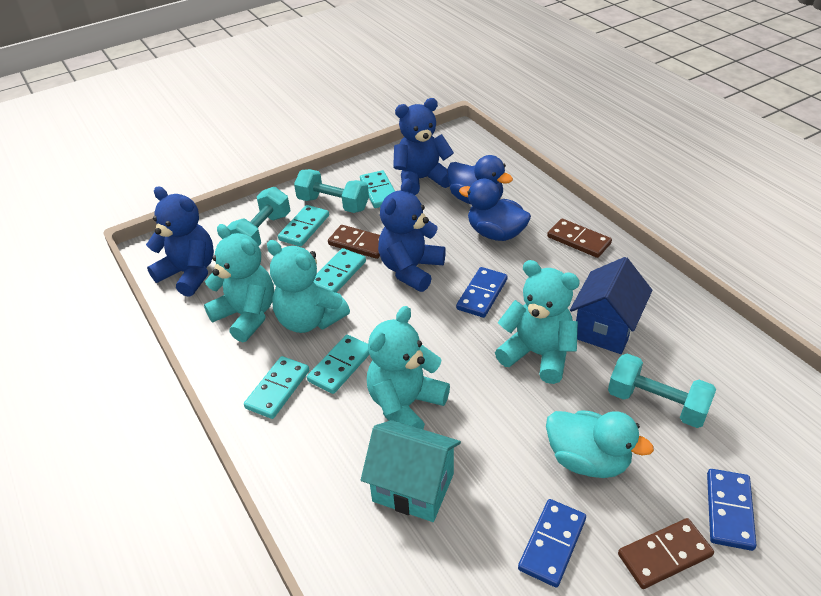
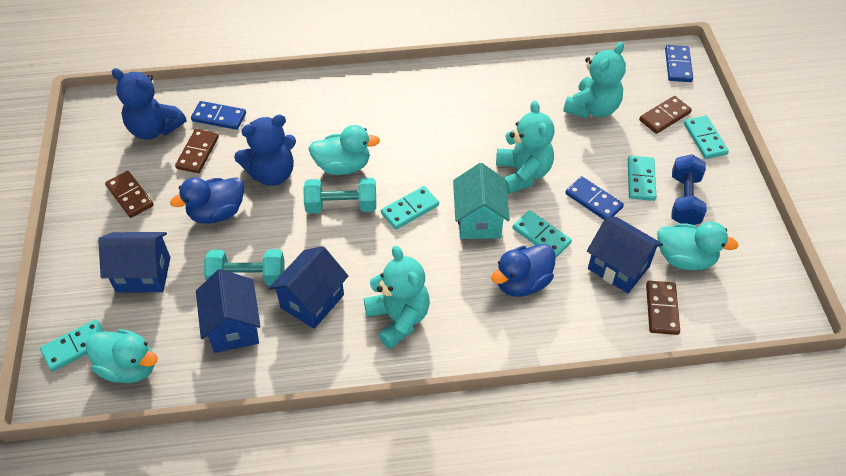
blue dumbbell: none = 0 -> [672,154,707,225] = 1
blue house: [570,257,652,354] = 1 -> [98,232,170,292] [196,269,260,353] [269,246,348,329] [587,217,663,293] = 4
blue teddy bear: [146,186,214,297] [378,178,446,292] [393,98,454,195] = 3 -> [112,68,186,140] [234,115,296,186] = 2
brown domino: [328,225,380,259] [547,219,612,258] [618,518,714,589] = 3 -> [105,171,154,218] [175,129,219,173] [639,96,692,134] [646,281,680,335] = 4
turquoise duck: [546,410,654,478] = 1 -> [86,329,158,383] [309,125,380,175] [657,222,738,270] = 3
turquoise dumbbell: [227,187,290,246] [294,169,369,213] [608,353,716,428] = 3 -> [204,249,285,286] [303,178,376,213] = 2
turquoise teddy bear: [204,224,274,342] [267,240,350,333] [367,306,450,429] [495,260,580,384] = 4 -> [364,246,430,349] [496,100,555,194] [563,42,626,119] = 3

